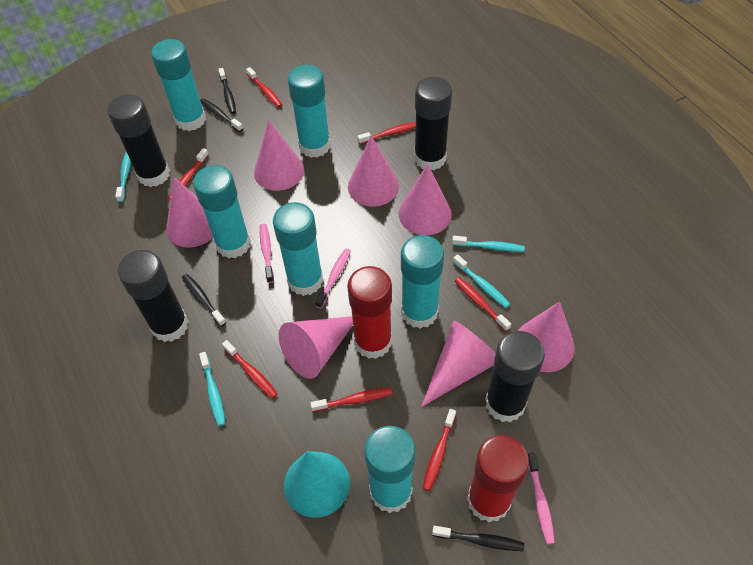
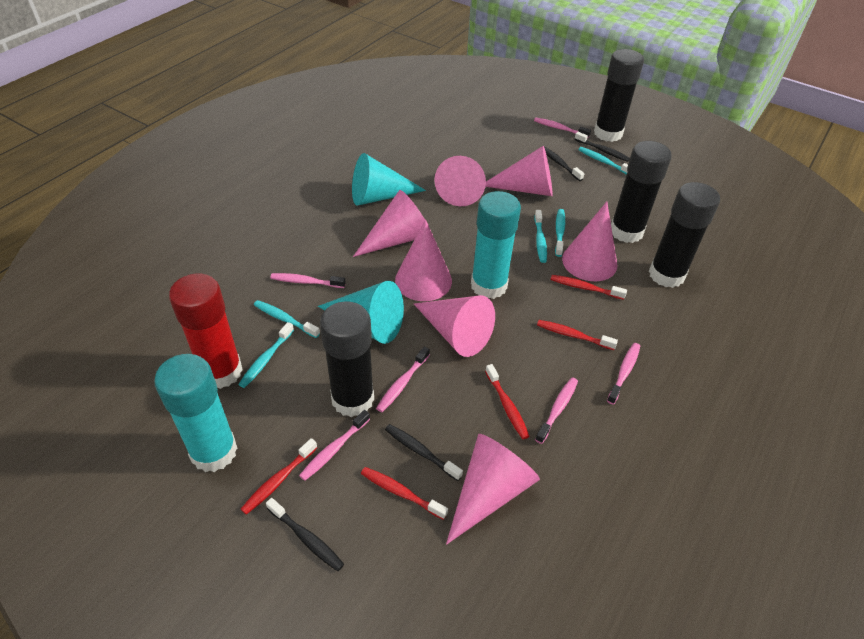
pink toothbrush: [260,224,274,283] [315,248,351,308] [528,453,555,544] = 3 -> [270,273,346,288] [299,410,370,481] [376,346,430,412] [534,118,591,138] [535,378,578,444] [607,343,640,405] = 6
red glue stick: [347,266,392,359] [467,435,529,523] = 2 -> [169,274,243,389] = 1
red toothbrush: [168,148,209,200] [222,340,278,399] [246,67,282,108] [310,388,392,412] [358,122,416,144] [423,409,456,491] [455,277,511,331] = 7 -> [241,438,317,515] [361,467,448,520] [485,364,530,439] [537,320,618,350] [551,275,627,300] = 5
turquoise cone: [284,451,350,518] = 1 -> [318,281,404,344] [352,153,426,206] = 2
turquoise glue stick: [151,39,206,131] [193,165,251,258] [273,202,323,296] [288,65,330,158] [364,426,415,513] [401,235,444,329] = 6 -> [154,354,237,472] [471,191,521,299] = 2
turquoise toothbrush: [115,152,131,202] [199,352,225,426] [452,236,525,252] [453,254,510,308] = 4 -> [238,322,294,388] [254,300,320,338] [534,210,547,263] [555,209,565,257] [578,147,628,175] = 5

